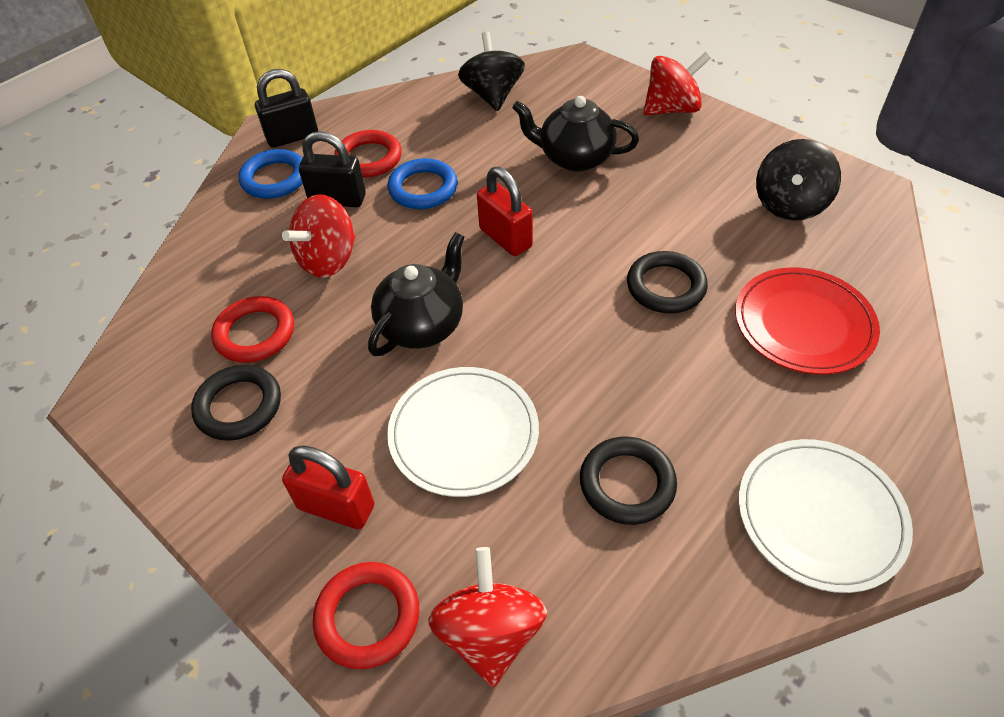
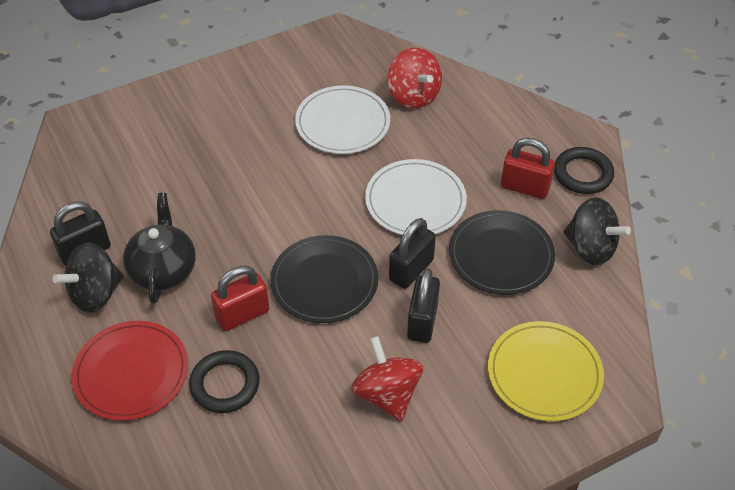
black padlock: [255,69,318,148] [299,131,366,207] = 2 -> [50,202,111,266] [389,218,436,289] [407,268,440,343] = 3
black plate: none = 0 -> [270,235,378,323] [449,210,555,295] = 2
black ring: [191,365,281,441] [580,437,677,525] [627,251,708,313] = 3 -> [189,350,260,413] [554,147,614,194] = 2
black teapot: [368,232,464,356] [512,96,639,172] = 2 -> [123,193,196,304] = 1
blue ring: [239,149,303,199] [388,158,458,209] = 2 -> none = 0
red ring: [211,296,294,363] [313,562,420,669] [334,130,402,178] = 3 -> none = 0
red spinning top: [282,194,355,278] [428,547,547,687] [644,52,711,115] = 3 -> [351,336,423,421] [388,48,442,108] = 2
yellow plate: none = 0 -> [488,321,604,421] = 1

